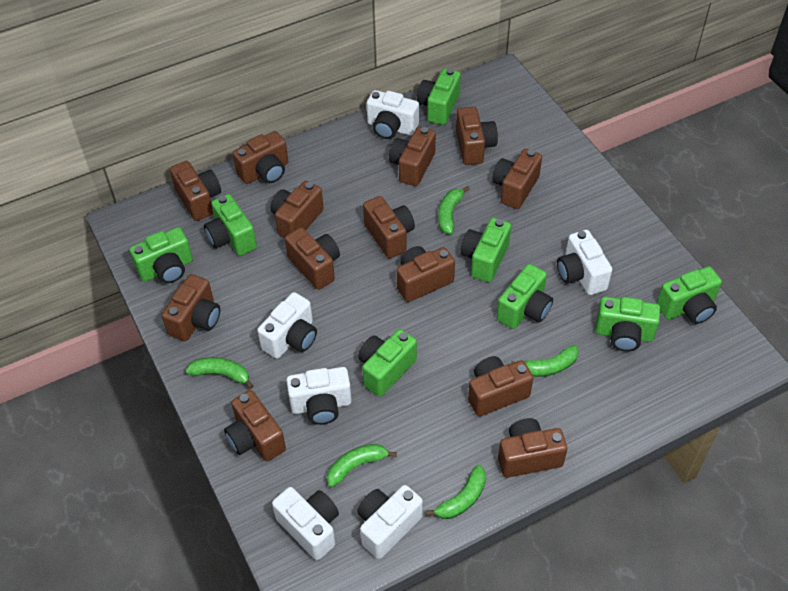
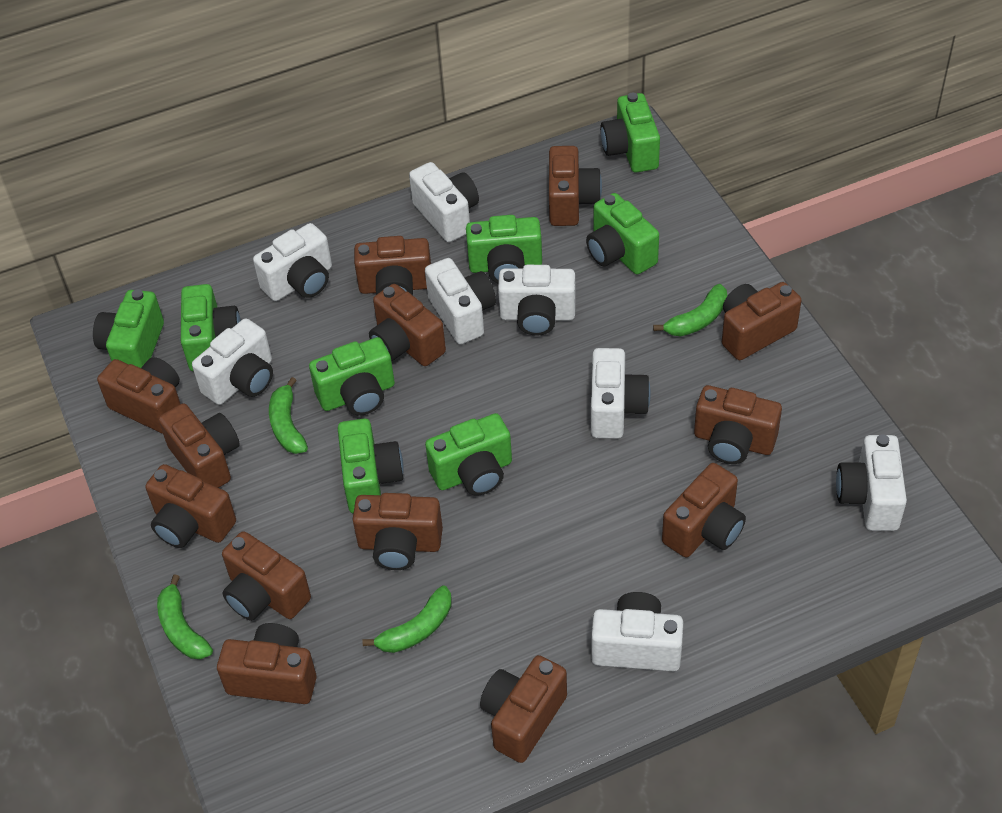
green banana: [185,357,254,389] [327,444,397,487] [426,465,486,519] [438,186,470,234] [511,345,579,377] = 5 -> [157,574,213,659] [269,377,308,454] [362,586,451,653] [653,284,727,336] = 4
white camera: [257,292,317,359] [272,487,339,560] [286,367,352,425] [357,485,423,559] [367,90,419,139] [557,230,612,295] = 6 -> [192,318,273,405] [253,223,332,301] [409,162,479,242] [425,258,496,344] [498,265,576,336] [591,348,651,439] [591,592,683,671] [836,434,907,531] = 8

